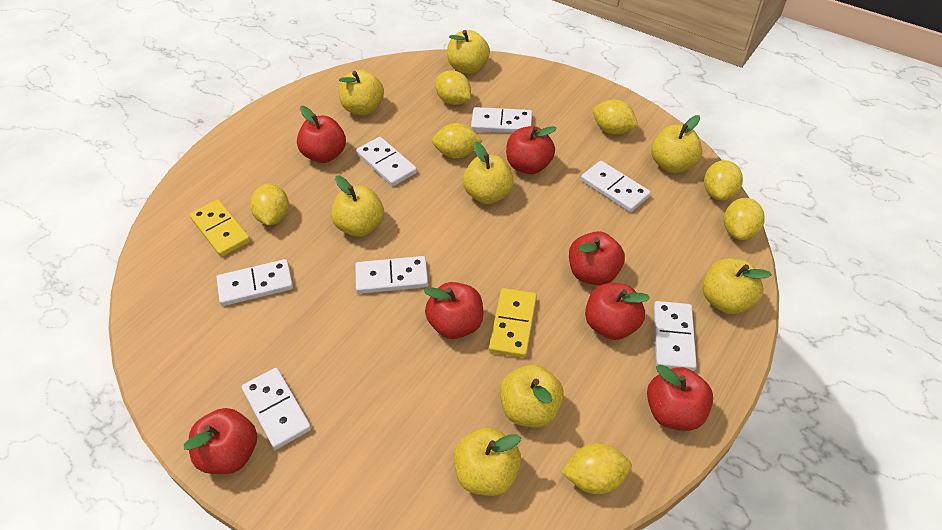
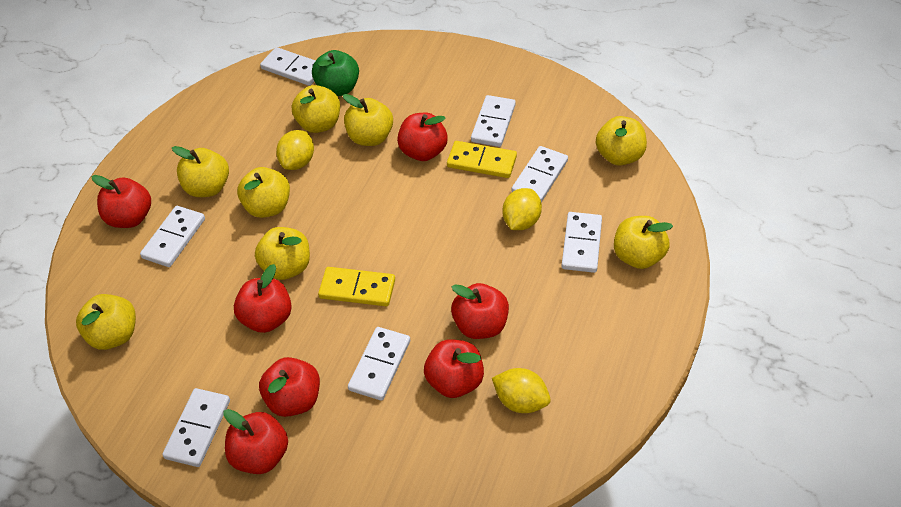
green apple: none = 0 -> [312,50,359,96] = 1
yellow lemon: [250,184,289,225] [432,123,482,158] [435,70,471,105] [561,443,632,494] [593,99,639,135] [704,160,743,201] [724,198,765,240] = 7 -> [276,130,314,170] [492,368,551,413] [502,188,542,230] = 3

